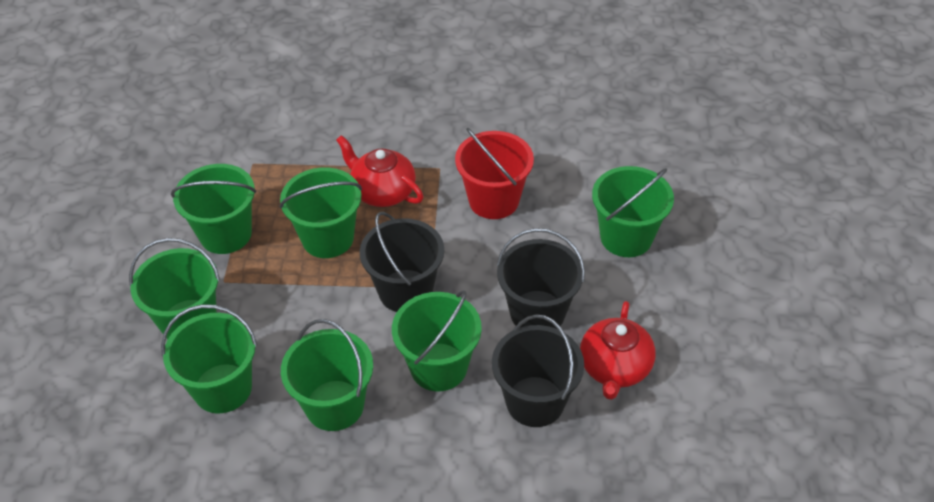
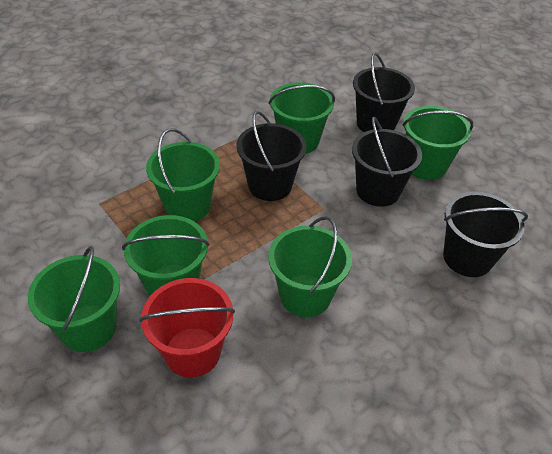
black bucket: [360,212,444,312] [492,314,584,427] [497,228,585,329] = 3 -> [236,111,306,201] [352,117,422,207] [353,53,415,132] [443,192,528,277] = 4
green bucket: [129,238,220,339] [161,304,257,413] [171,164,256,254] [279,167,362,258] [281,319,373,431] [392,290,482,391] [592,166,674,257] = 7 -> [28,246,120,352] [122,215,210,297] [146,129,220,222] [268,216,352,317] [269,82,335,154] [402,106,474,180] = 6
red teapot: [336,135,423,207] [580,301,656,400] = 2 -> none = 0

